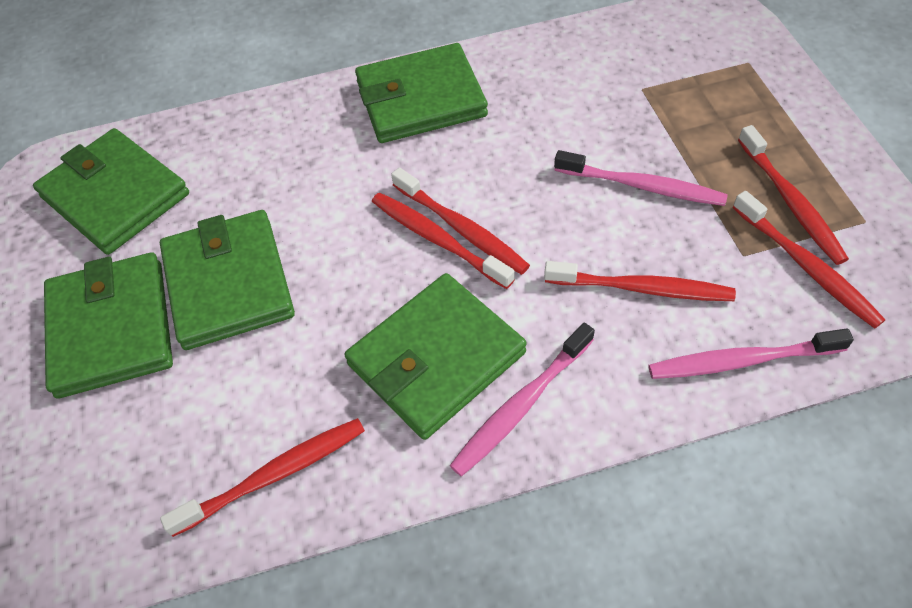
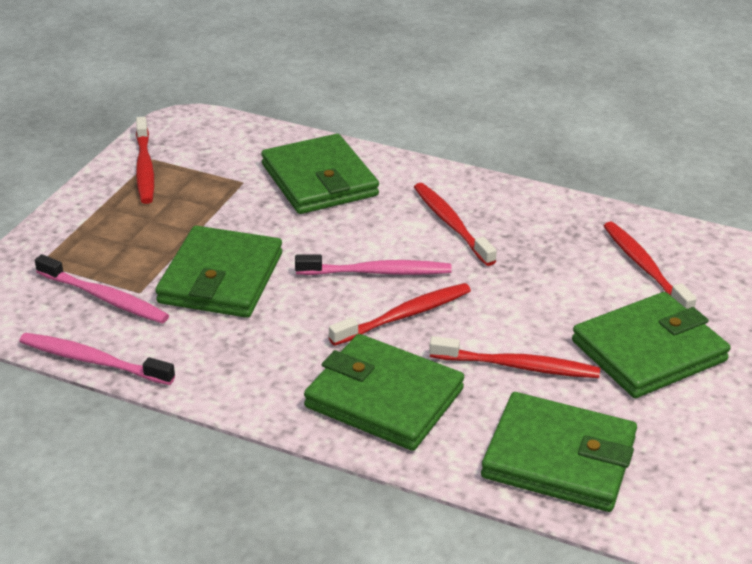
red toothbrush: [160,418,365,537] [372,193,515,289] [391,168,530,275] [544,261,736,301] [733,191,886,329] [738,125,849,265] = 6 -> [136,117,154,204] [329,283,471,346] [414,183,497,266] [429,336,600,378] [604,221,697,309] = 5

